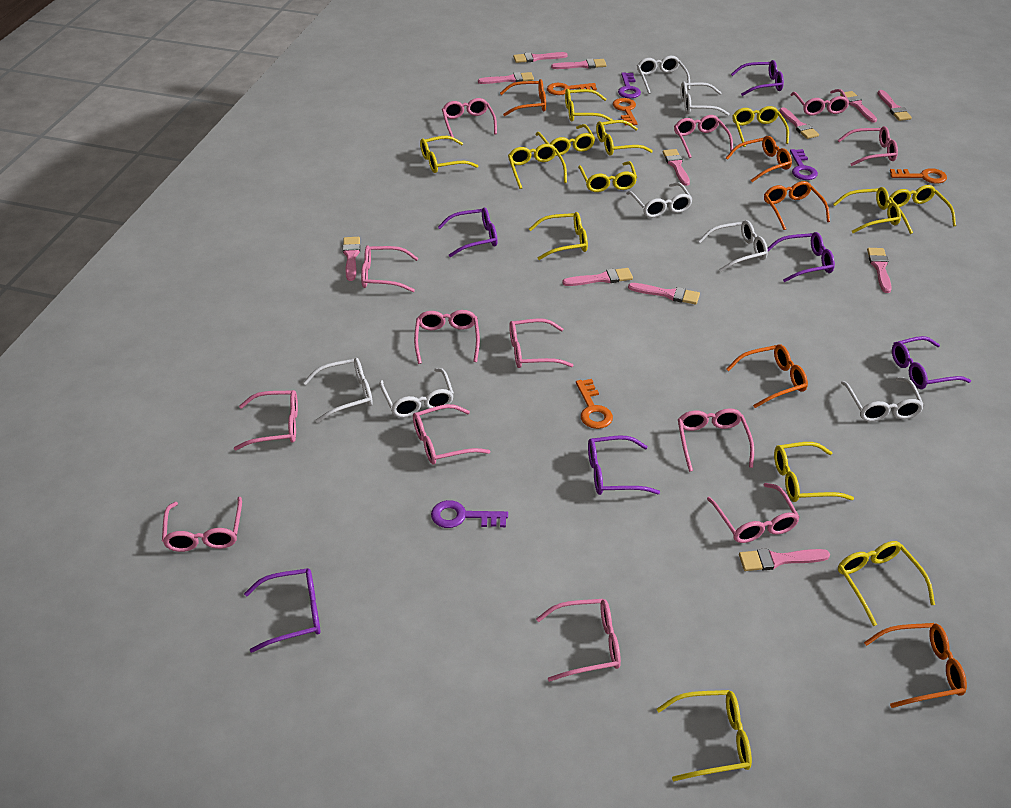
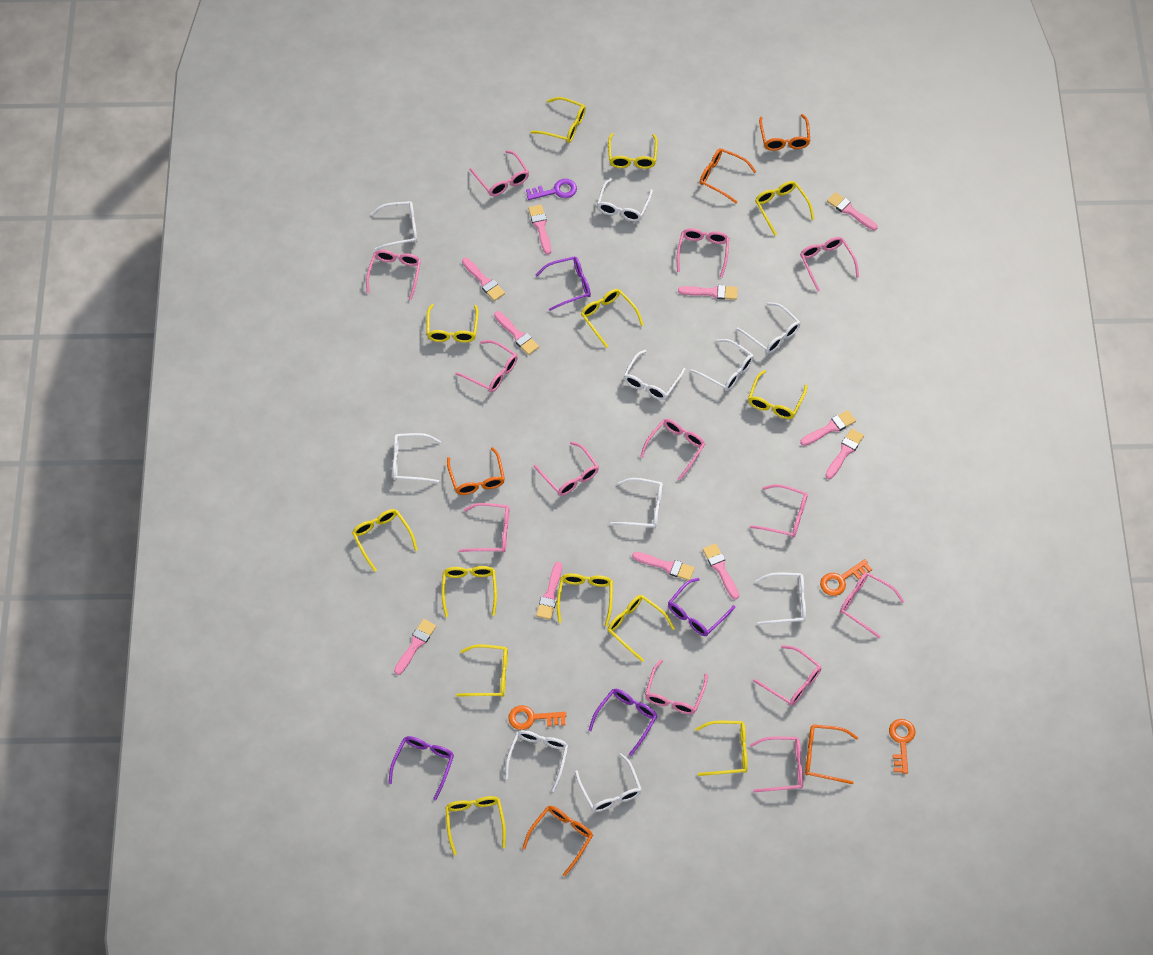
orange key: [547,83,597,95] [576,379,613,429] [613,98,638,126] [890,168,947,183] = 4 -> [508,705,566,730] [820,559,872,596] [889,719,916,774] = 3
pink brush: [343,237,360,281] [478,72,534,84] [513,52,568,63] [551,58,606,69] [562,268,633,286] [628,283,700,305] [663,149,690,186] [739,548,830,571] [779,107,819,139] [840,91,877,123] [867,248,892,293] [877,90,912,121] = 12 -> [394,619,436,675] [462,258,505,301] [494,311,539,355] [528,205,551,255] [536,562,562,620] [632,552,694,581] [678,285,738,300] [703,543,739,600] [800,410,856,446] [825,429,864,479] [827,192,878,231] = 11
purple glasses: [244,568,321,653] [438,207,498,257] [588,436,660,495] [731,60,784,96] [768,232,835,282] [892,336,971,389] = 6 -> [388,736,454,800] [535,256,591,311] [589,689,657,756] [668,578,735,636] = 4
purple key: [431,500,508,528] [618,73,641,98] [790,149,818,180] = 3 -> [526,179,577,200] = 1
white glasses: [303,358,373,423] [379,368,454,418] [626,182,693,218] [637,56,690,94] [680,81,730,116] [698,220,768,272] [841,377,924,422] = 7 -> [370,201,417,250] [393,433,441,483] [505,730,568,792] [575,753,642,812] [597,178,653,221] [610,478,663,529] [623,350,685,400] [690,339,754,391] [736,302,800,354] [755,572,806,625] = 10

